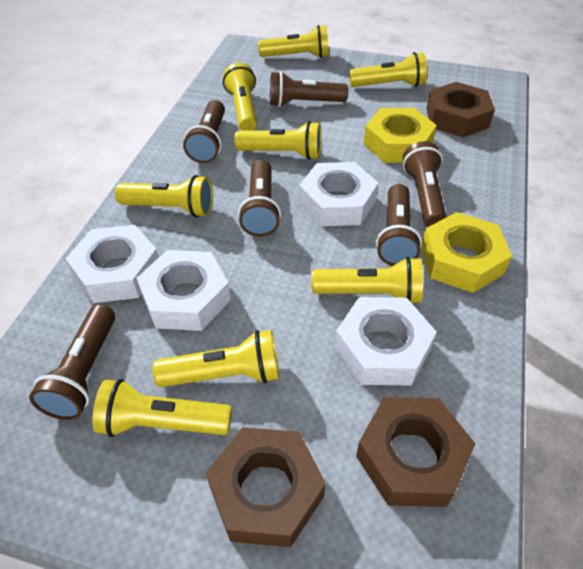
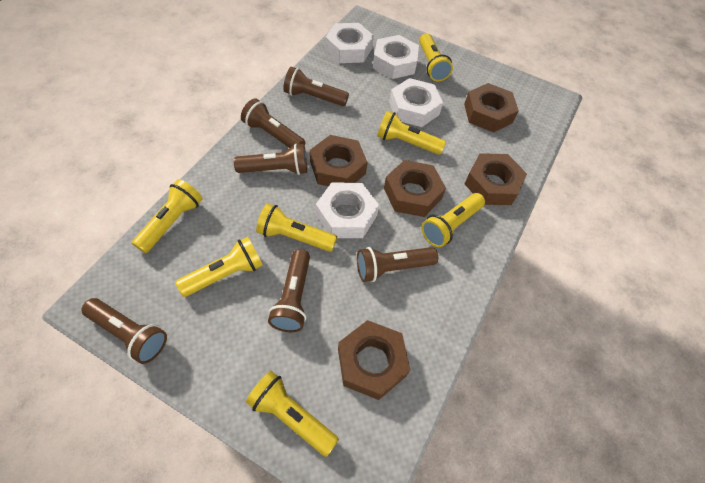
brown nut: [206,427,326,547] [356,397,476,507] [426,82,495,137] = 3 -> [310,135,368,186] [338,320,410,400] [384,160,446,217] [464,83,519,132] [465,153,527,205] = 5
yellow flashlight: [92,379,232,437] [115,175,213,217] [153,330,279,387] [223,63,257,130] [234,121,322,160] [258,25,329,58] [311,257,423,303] [349,52,427,87] = 8 -> [132,179,203,253] [175,237,263,297] [246,371,339,457] [256,203,337,252] [377,111,446,155] [419,33,453,81] [421,193,485,247] = 7
yellow nut: [363,108,437,163] [421,212,512,293] = 2 -> none = 0

